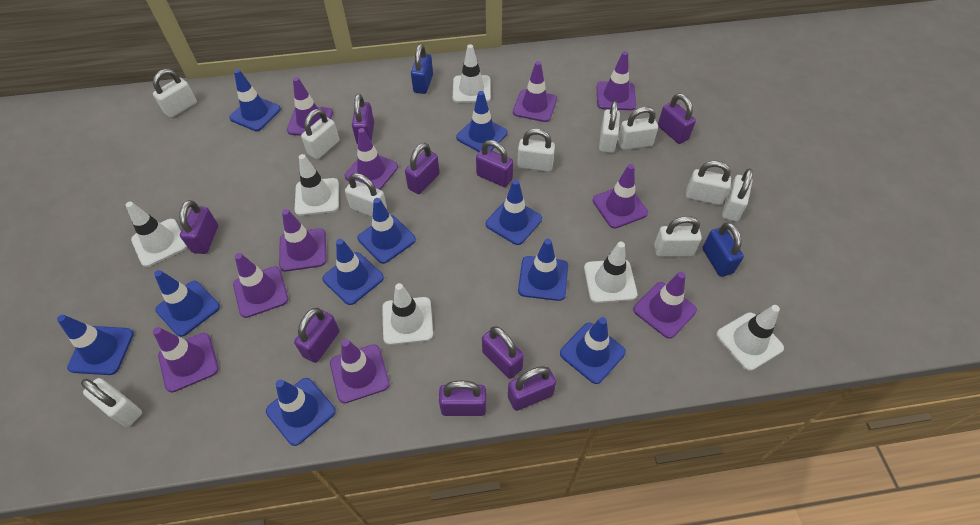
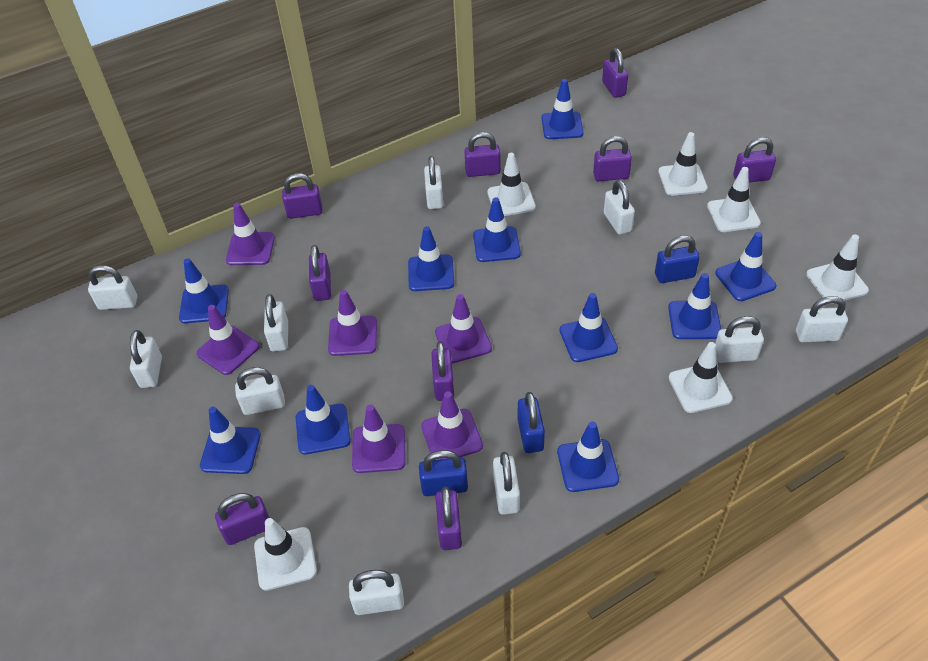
blue padlock: [411,44,433,94] [703,222,744,277] = 2 -> [419,450,468,496] [518,392,545,453] [655,235,700,283] = 3
purple traffic cone: [153,327,219,393] [233,253,288,318] [279,209,327,272] [287,77,333,136] [330,339,390,404] [345,128,398,190] [513,61,557,122] [593,164,648,228] [597,51,636,110] [633,272,697,339] = 10 -> [196,305,259,375] [226,203,275,265] [328,290,377,356] [352,405,406,473] [421,391,483,460] [435,294,492,363] = 6

